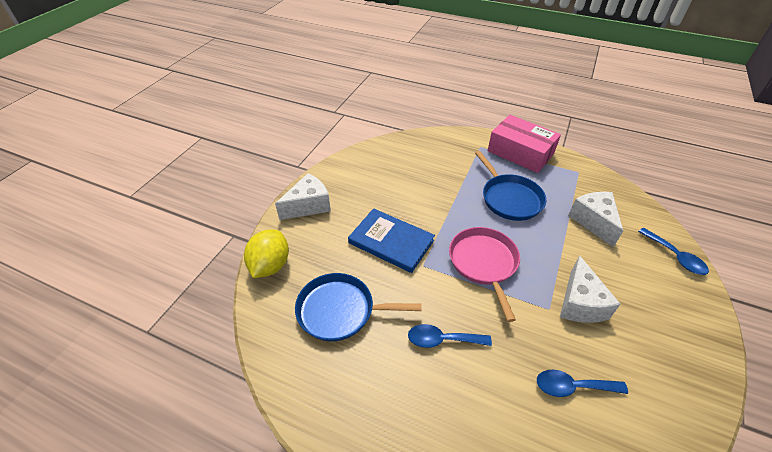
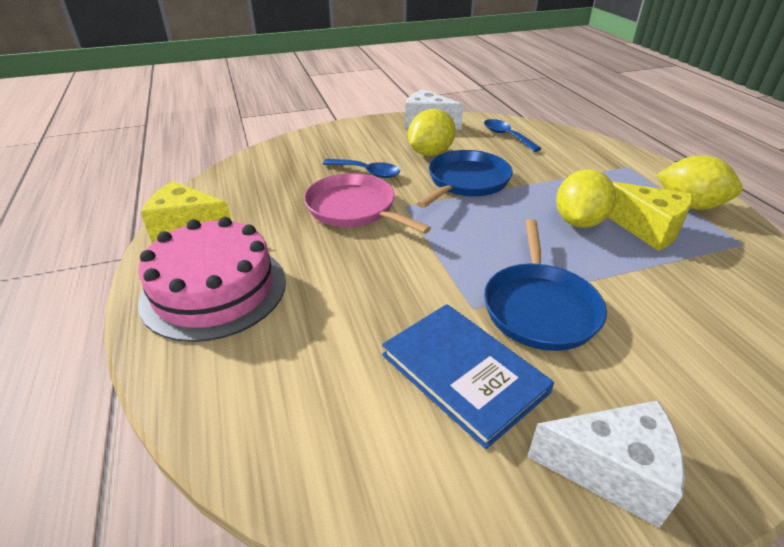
blue spoon: [408,324,492,348] [537,370,628,397] [638,228,709,275] = 3 -> [323,159,400,178] [484,119,542,152] = 2
pink box: [488,115,561,173] = 1 -> none = 0
pink cake: none = 0 -> [138,217,286,342] = 1
white cheese: [275,173,331,220] [560,255,620,323] [568,192,623,247] = 3 -> [405,89,463,130] [527,400,685,528] = 2
yellow cheese: none = 0 -> [141,181,231,243] [608,182,693,251] = 2
yellow lemon: [244,229,289,278] = 1 -> [408,109,456,156] [556,169,616,228] [657,155,743,210] = 3

